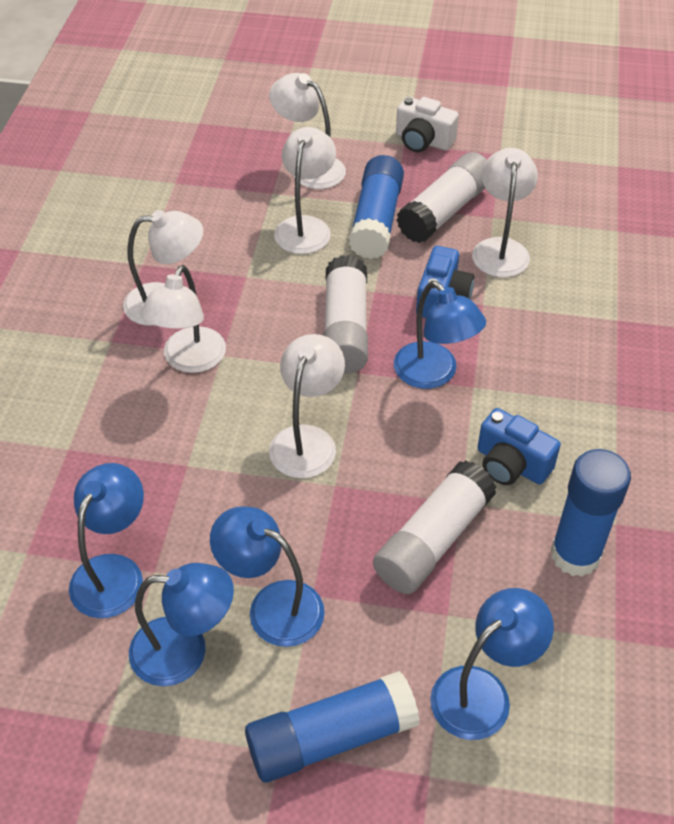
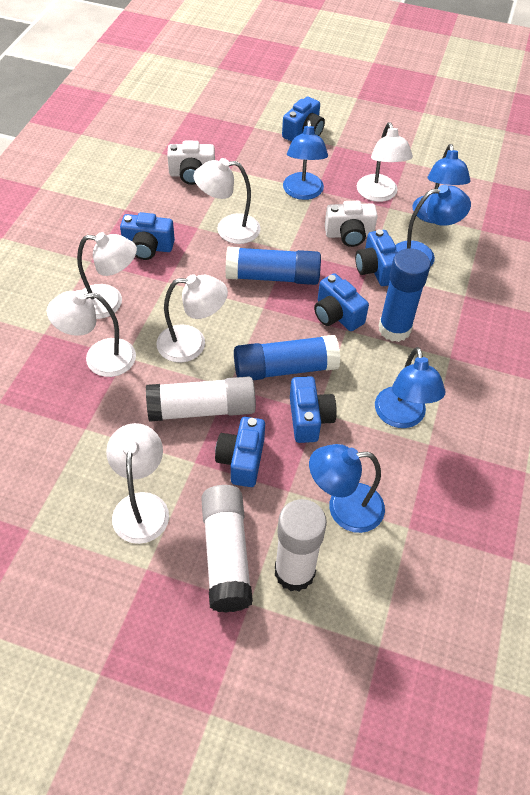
blue camera: [416,246,474,318] [477,408,561,485] = 2 -> [120,212,175,260] [215,417,265,487] [282,97,325,142] [290,376,337,443] [314,273,369,331] [355,229,398,286] = 6
white camera: [396,97,459,152] = 1 -> [167,141,215,185] [325,201,378,247] = 2

